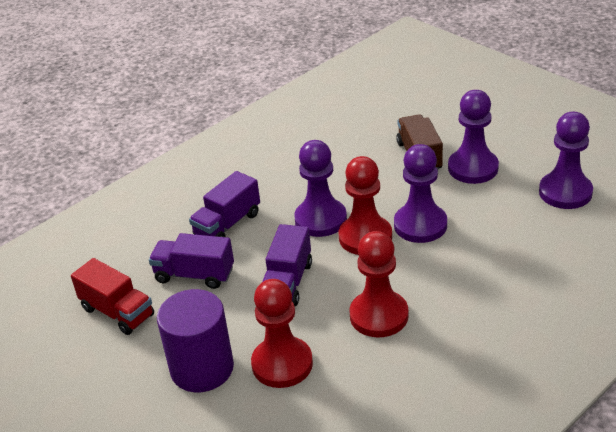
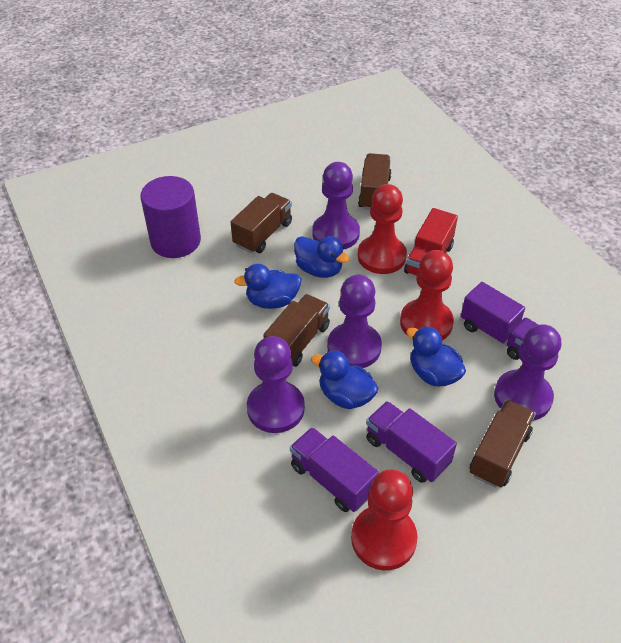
blue duck: none = 0 -> [234,264,301,309] [294,236,350,278] [311,351,378,409] [406,326,466,386] = 4
brown truck: [396,114,443,170] = 1 -> [230,193,292,253] [263,294,330,367] [358,153,392,210] [470,400,536,488] = 4

